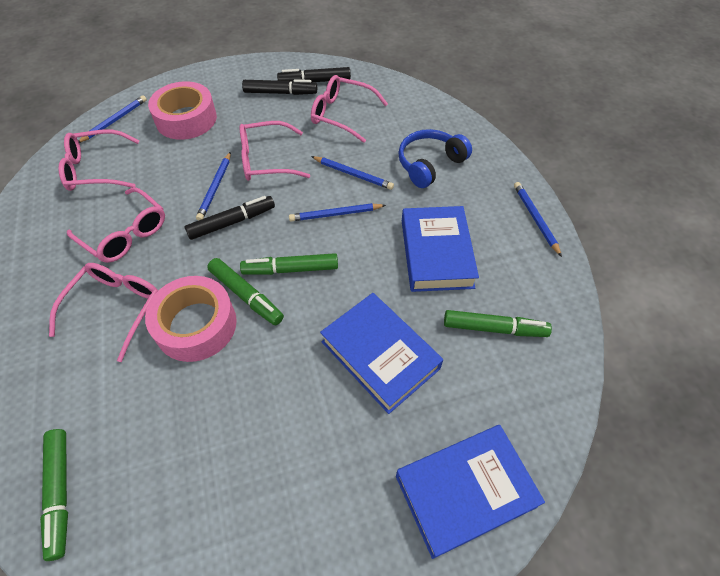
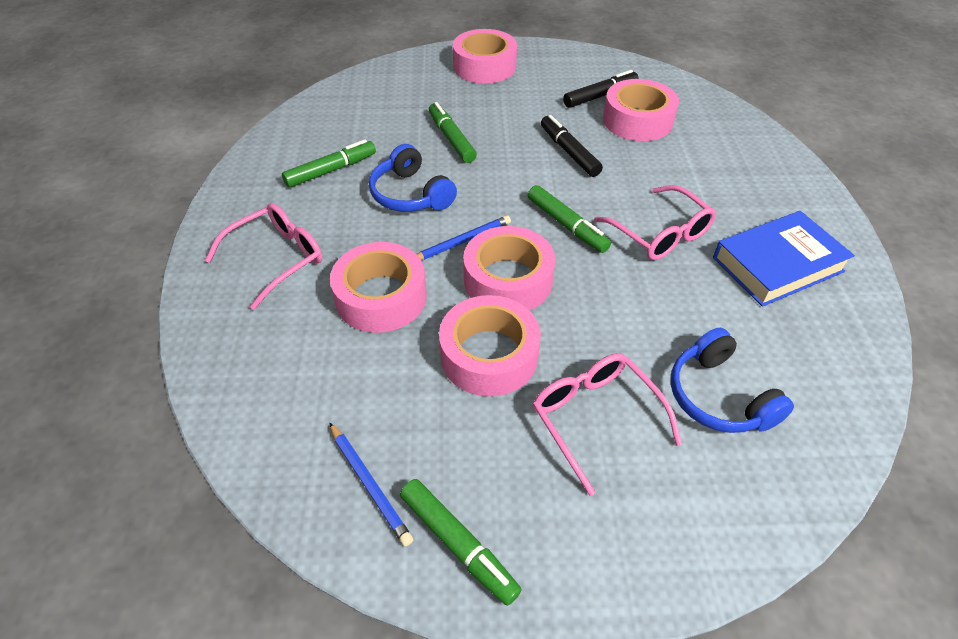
black marker: [185,196,275,240] [242,79,317,95] [277,67,351,82] = 3 -> [541,115,603,177] [563,70,639,108] = 2
blue book: [320,293,443,414] [396,425,545,559] [402,206,479,292] = 3 -> [713,211,855,307] = 1
blue headphones: [398,129,472,188] = 1 -> [369,144,457,212] [671,328,794,433] = 2
blue pencil: [78,95,147,143] [196,152,231,221] [289,203,386,221] [311,156,394,190] [514,182,562,257] = 5 -> [329,422,413,546] [417,215,511,260] = 2
pink glasses: [49,263,158,362] [58,129,139,191] [67,187,165,263] [240,121,310,181] [311,75,388,143] = 5 -> [205,203,323,310] [533,353,682,496] [594,185,716,260] = 3
pink tape: [145,276,237,362] [148,81,217,140] = 2 -> [330,242,427,333] [439,295,541,397] [453,29,517,84] [463,226,555,310] [603,79,679,141] = 5

